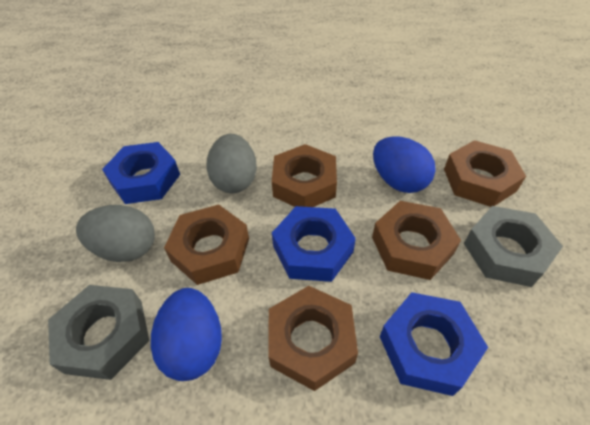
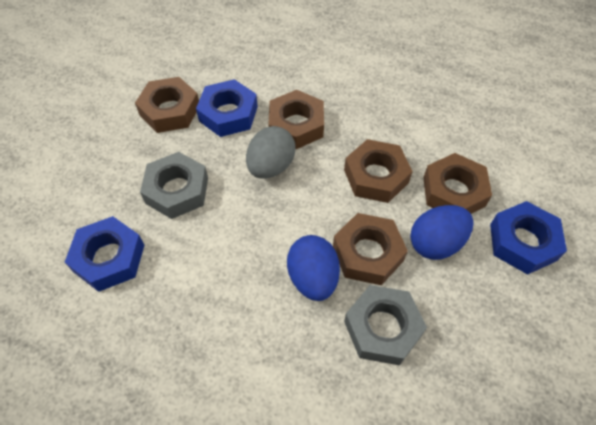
grey egg: [76,205,155,262] [207,134,257,193] = 2 -> [246,126,295,179] = 1

